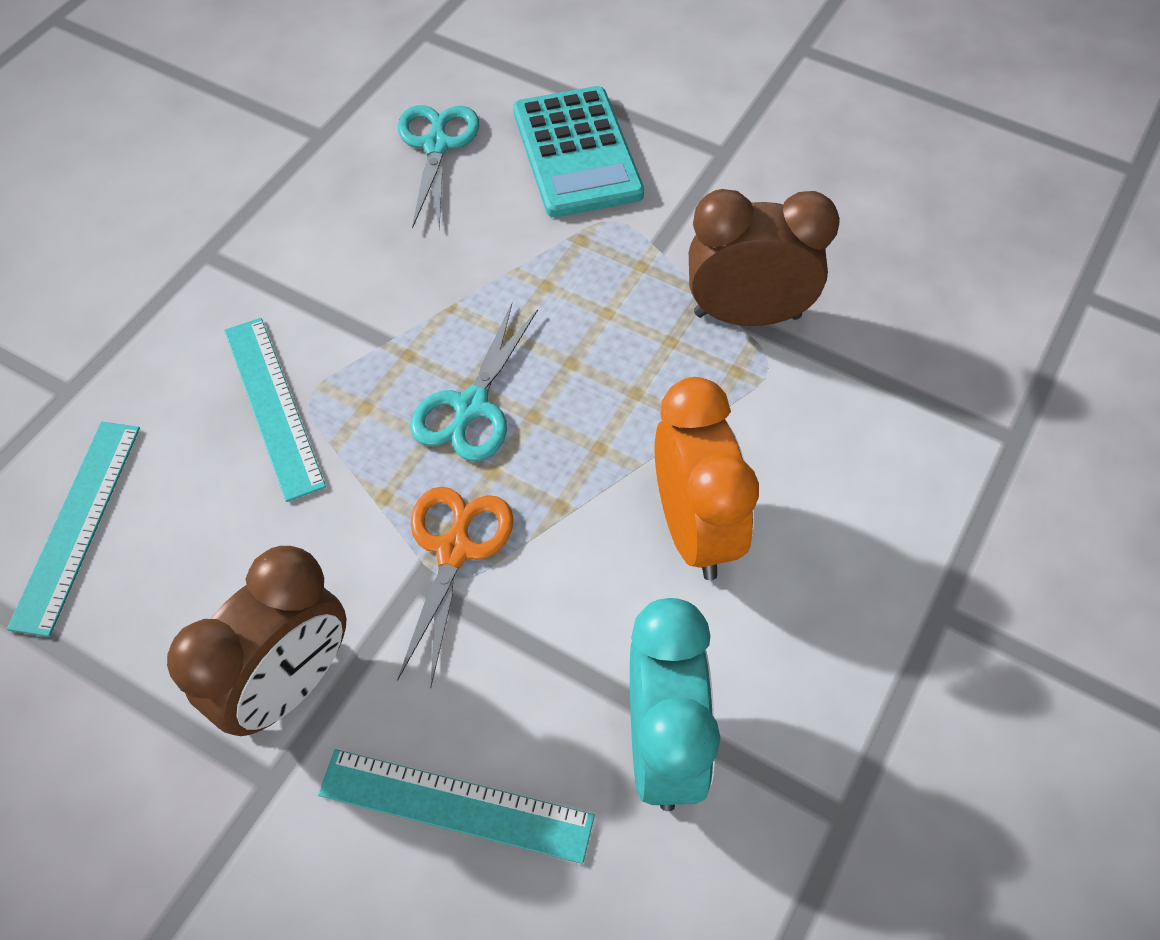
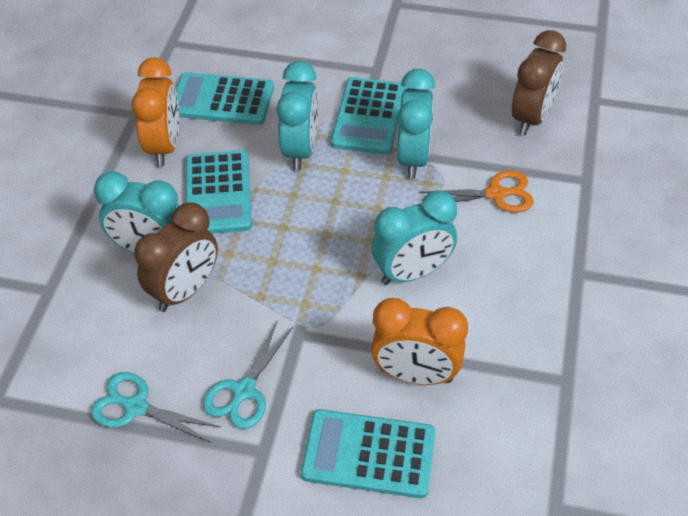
orange clock: [654,377,759,580] = 1 -> [132,57,179,166] [371,298,468,385] = 2
turquoise calculator: [513,86,644,217] = 1 -> [176,72,274,125] [185,150,252,234] [301,409,436,498] [331,77,405,155] = 4
turquoise clock: [630,598,720,811] = 1 -> [94,171,179,253] [276,61,318,171] [371,190,457,285] [397,69,435,179] = 4
turquoise ruler: [7,422,140,637] [224,318,326,502] [318,749,595,864] = 3 -> none = 0

